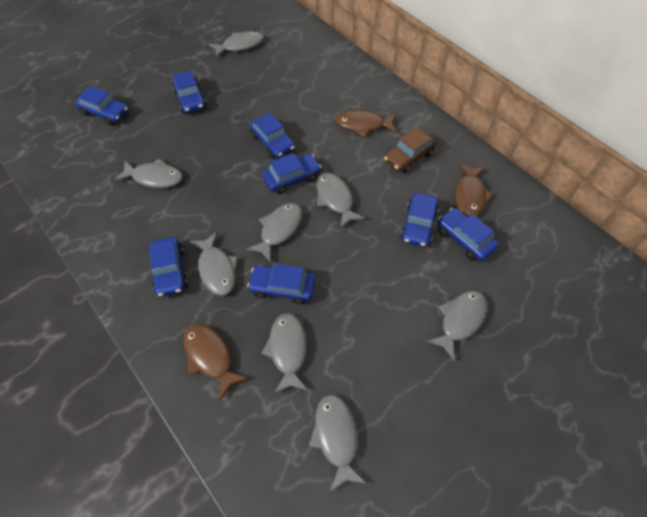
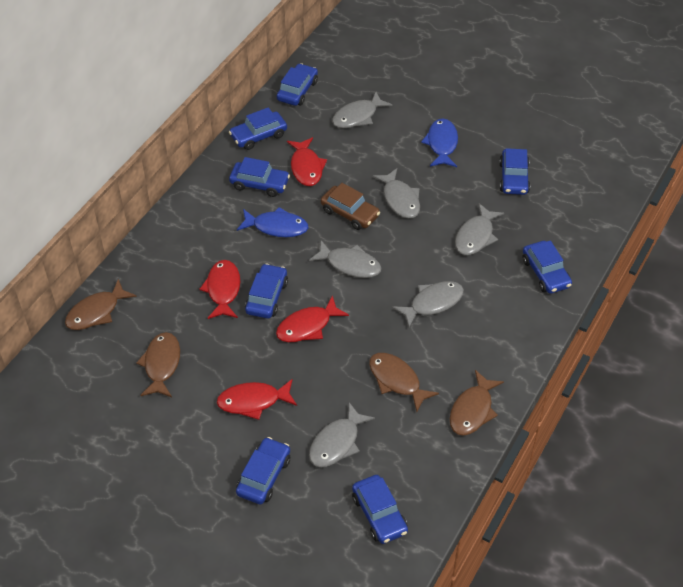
blue fish: none = 0 -> [237,207,308,237] [421,119,458,167] = 2
brown fish: [184,324,249,400] [335,110,397,137] [455,163,493,217] = 3 -> [65,279,137,330] [136,332,180,397] [369,353,439,412] [450,370,504,436] = 4
grey fish: [114,158,183,188] [189,232,238,296] [209,31,264,58] [246,203,302,263] [261,313,308,394] [309,394,367,492] [316,173,365,229] [426,291,487,361] = 8 -> [309,240,381,278] [309,402,375,467] [332,92,393,128] [372,168,420,219] [392,281,464,328] [455,203,504,255] = 6
red fish: none = 0 -> [199,260,240,319] [217,379,297,420] [276,295,349,342] [287,137,327,186] = 4

